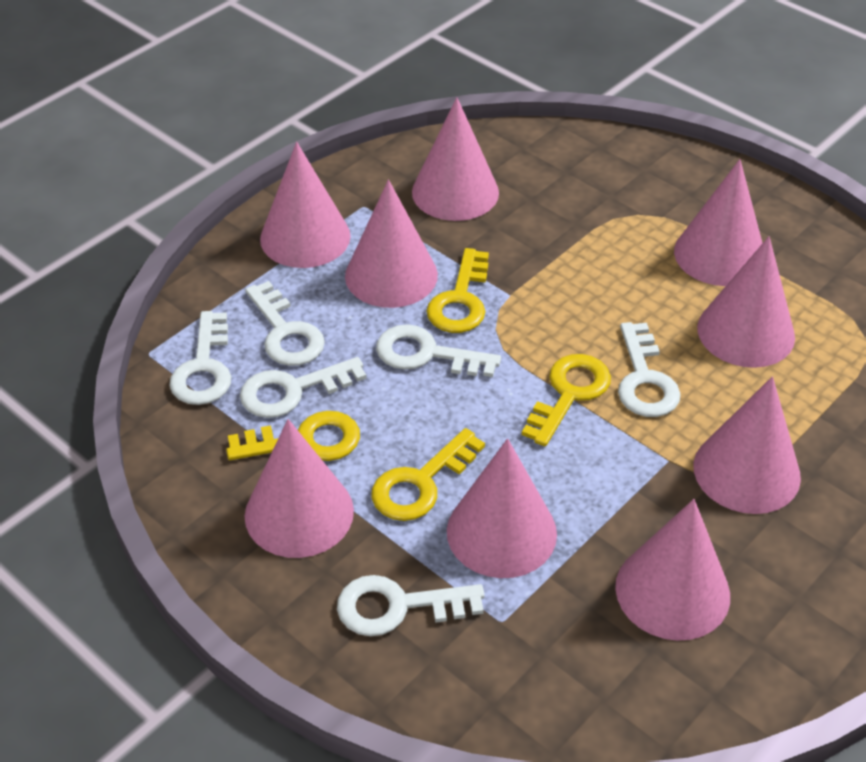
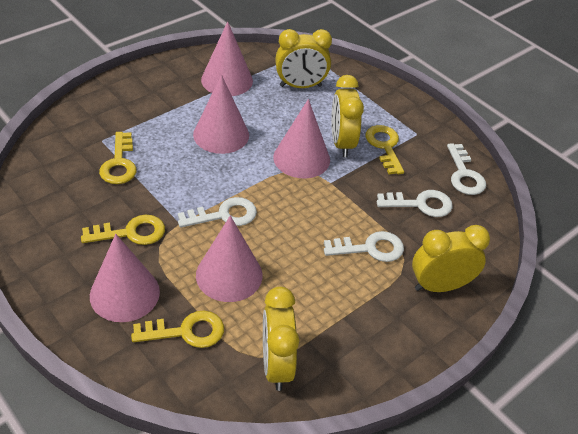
pink cone: [245,419,354,558] [260,142,351,268] [345,179,438,308] [412,97,499,221] [447,438,557,578] [615,499,730,641] [674,159,763,286] [693,377,801,514] [697,236,795,368] = 9 -> [90,234,160,322] [193,75,249,154] [196,216,263,302] [201,21,253,96] [273,99,330,178] = 5
white key: [169,311,231,405] [240,357,366,418] [245,281,325,366] [337,575,485,636] [376,324,501,377] [618,322,681,417] = 6 -> [178,197,257,228] [324,231,404,262] [377,190,453,217] [447,143,486,195] = 4
yellow clock: none = 0 -> [263,286,299,391] [275,29,332,88] [331,75,364,157] [412,225,490,292] = 4

